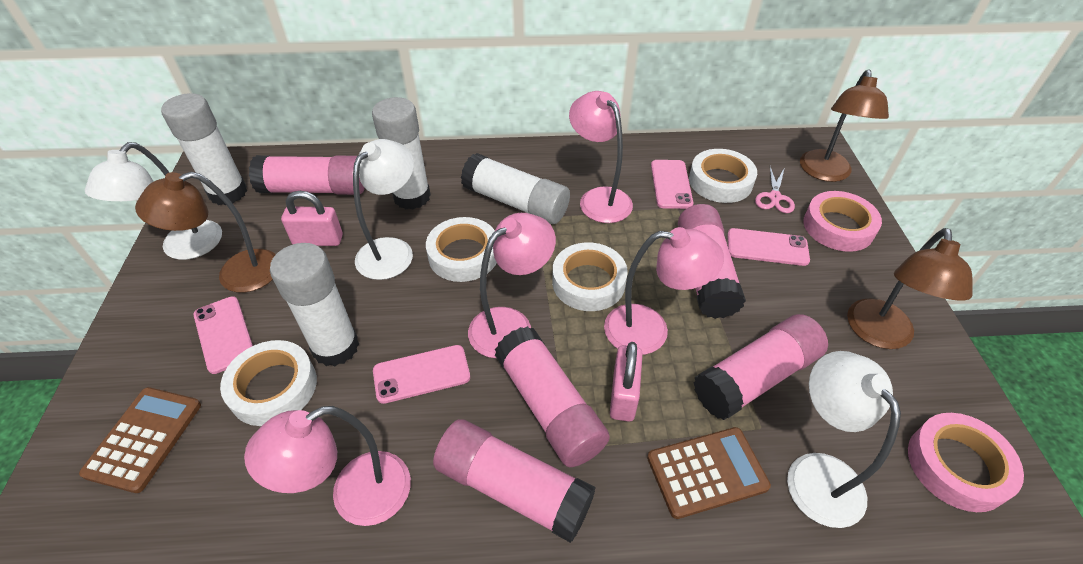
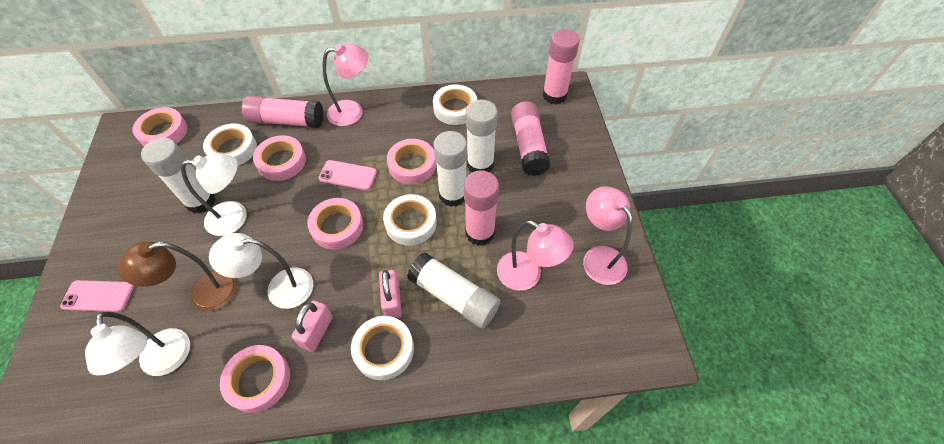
brown calculator: [79,387,201,493] [647,427,771,519] = 2 -> none = 0
brown lamp: [135,172,276,293] [800,70,889,182] [847,228,973,349] = 3 -> [117,241,237,311] = 1
pink glue stick: [249,155,365,195] [433,419,596,543] [495,326,610,467] [678,204,746,319] [694,314,828,420] = 5 -> [242,96,324,128] [464,171,499,246] [511,101,551,176] [542,29,580,104] = 4
pink lamp: [244,406,411,526] [468,213,556,359] [569,91,633,223] [604,227,724,355] = 4 -> [322,44,368,126] [497,220,574,291] [583,186,632,285] = 3
pink phone: [194,296,253,374] [373,345,470,404] [651,160,693,209] [727,228,810,266] = 4 -> [60,280,134,312] [319,160,377,190] = 2
pink scissors: [755,167,795,213] = 1 -> none = 0
pink tape: [803,191,882,252] [908,413,1024,512] = 2 -> [132,107,187,146] [220,345,290,413] [253,135,306,181] [307,198,363,250] [387,139,436,184] = 5

